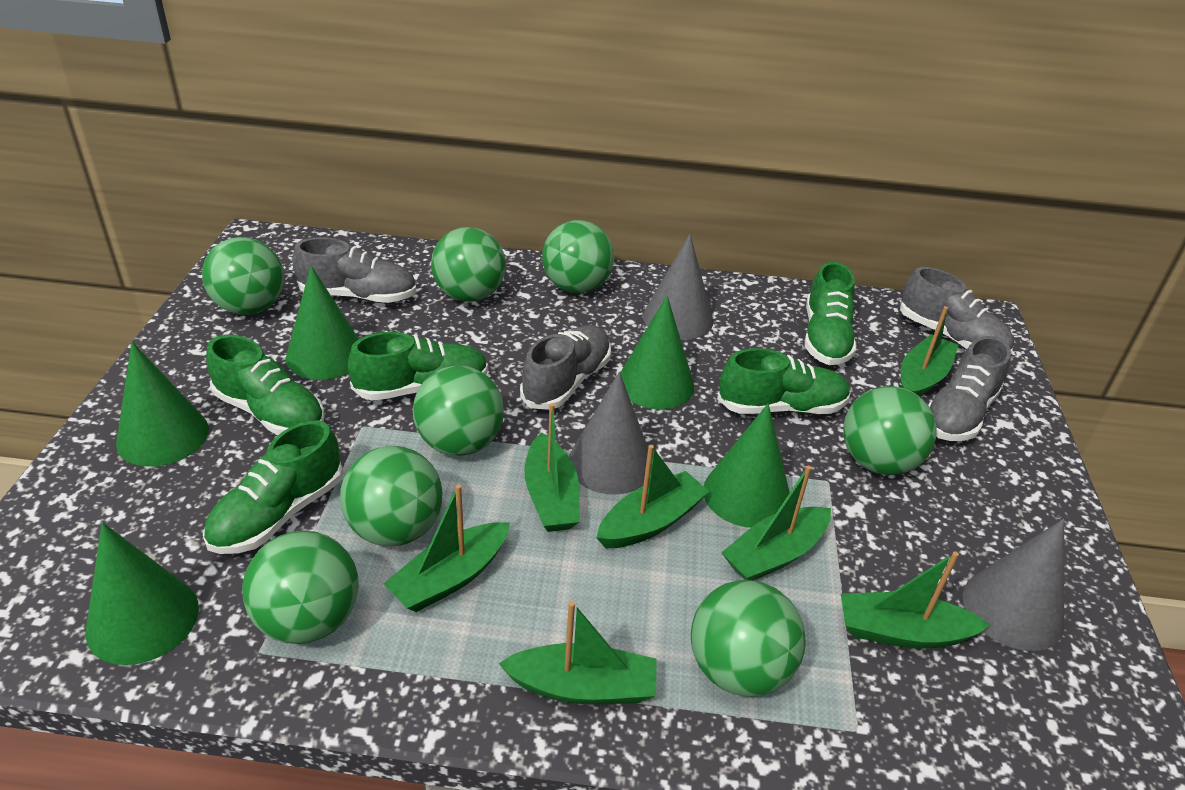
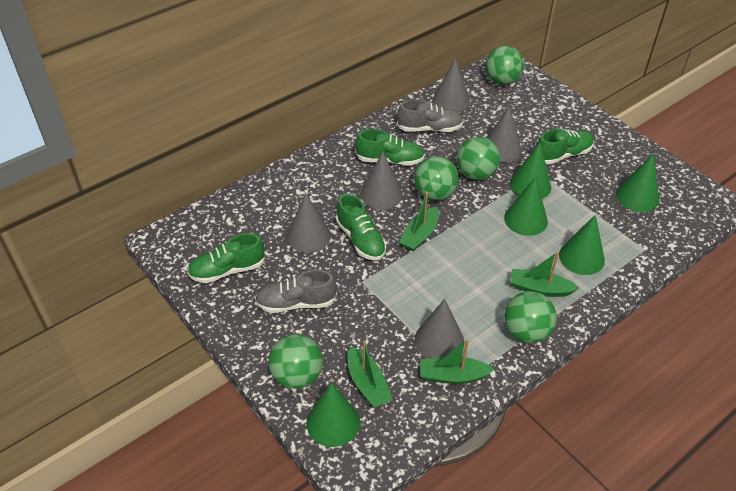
green ball: [202,237,284,315] [242,531,359,644] [340,446,443,546] [413,366,504,456] [431,227,506,302] [542,220,614,293] [691,580,805,697] [843,386,937,475] = 8 -> [268,334,323,389] [414,156,459,201] [457,137,500,180] [485,46,524,85] [504,291,557,343] = 5
green boat: [384,484,510,612] [499,601,657,704] [524,403,580,532] [596,445,710,548] [721,466,831,581] [841,551,990,649] [901,306,959,397] = 7 -> [348,341,393,408] [399,192,439,251] [420,339,495,384] [510,252,579,297] = 4
green shoe: [203,421,343,554] [206,335,325,435] [348,332,488,400] [717,348,851,414] [805,262,856,365] = 5 -> [187,233,265,283] [336,194,386,260] [356,129,425,166] [536,129,594,165] = 4
grey cone: [569,372,648,495] [643,234,713,340] [963,519,1064,651] = 3 -> [287,193,331,253] [361,151,403,210] [415,299,464,359] [432,58,470,112] [487,106,522,163] = 5
grey shoe: [292,237,417,303] [520,325,611,410] [900,267,1014,353] [928,336,1011,441] = 4 -> [255,270,337,313] [397,99,463,132] = 2

